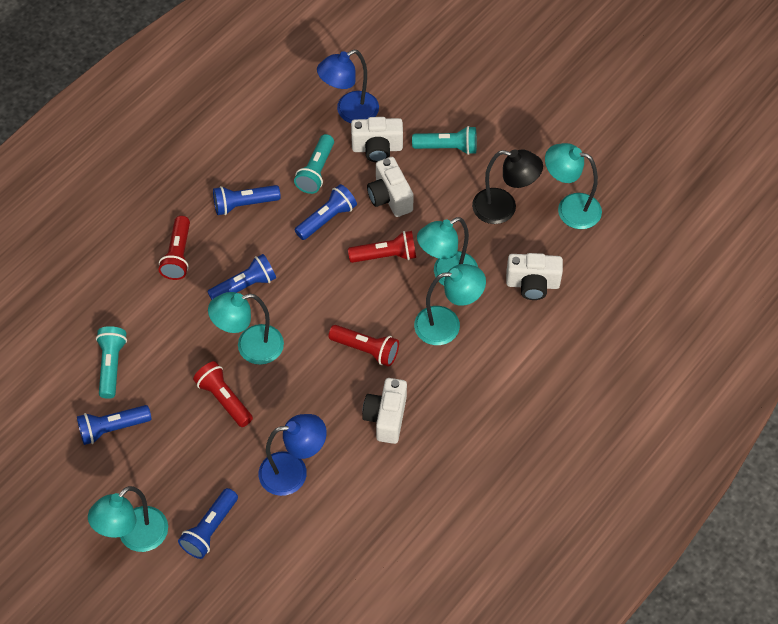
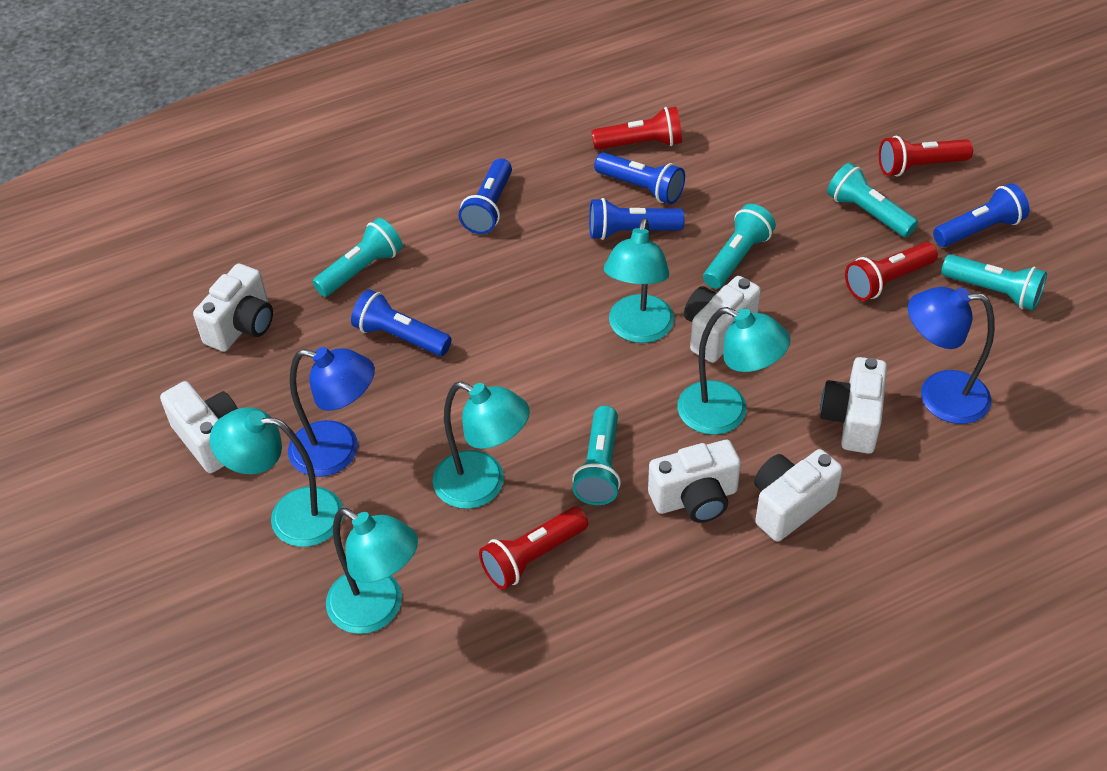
black lamp: [472,149,543,224] = 1 -> none = 0
turquoise flashlight: [96,326,127,399] [294,134,334,194] [412,126,477,155] = 3 -> [313,218,403,297] [572,406,621,505] [703,204,776,289] [827,163,918,237] [941,254,1047,311] = 5
white camera: [351,117,403,162] [362,378,407,444] [367,157,414,217] [506,253,563,300] = 4 -> [160,381,238,473] [193,263,273,352] [648,440,741,523] [684,276,761,363] [754,449,843,542] [820,357,887,454] = 6

